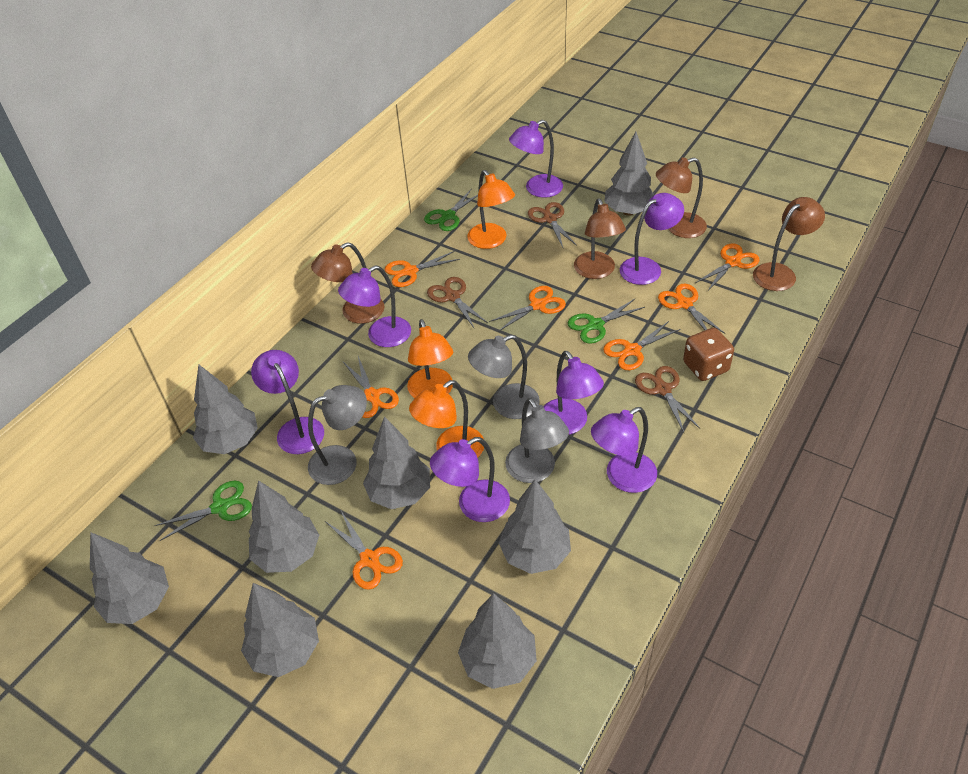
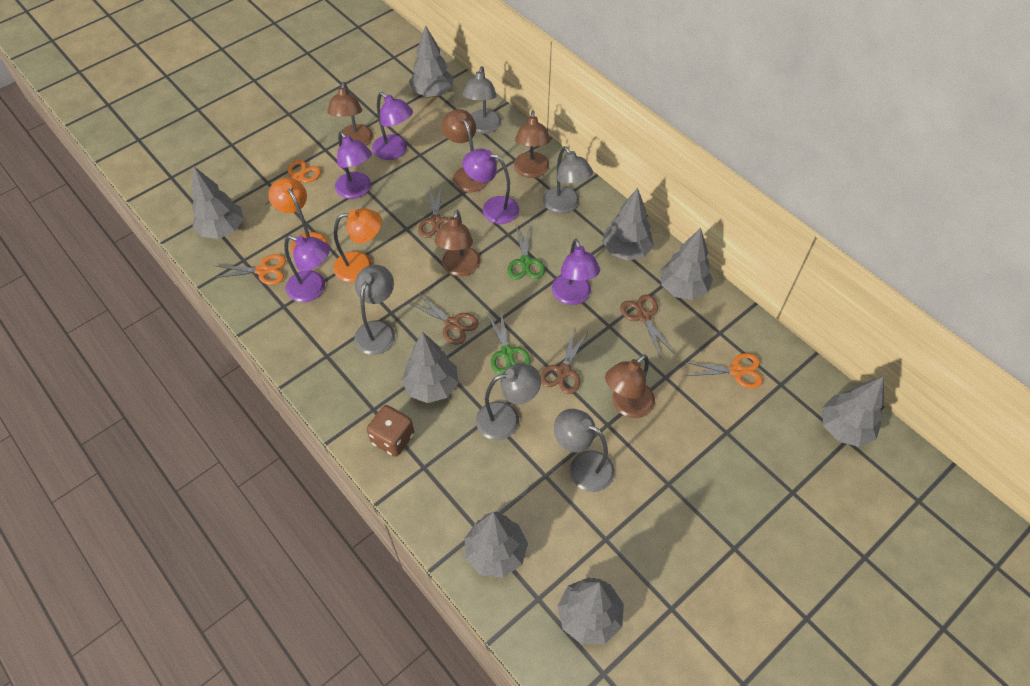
brown lamp: [311,242,385,324] [574,199,626,279] [656,157,707,238] [753,197,825,291] = 4 -> [327,82,373,146] [434,210,480,276] [442,109,488,192] [514,110,551,178] [605,354,655,418] = 5
brown scissors: [427,277,488,328] [528,202,577,248] [635,366,700,432] = 3 -> [409,294,479,345] [418,185,449,238] [540,327,587,394] [620,295,674,358] = 4
green scissors: [154,481,252,541] [424,188,478,231] [568,299,645,344] = 3 -> [487,311,531,374] [507,224,545,280] = 2
grey lamp: [308,385,367,485] [468,335,540,419] [505,398,569,483] = 3 -> [354,265,395,355] [463,66,501,134] [476,364,541,440] [543,146,593,214] [554,409,615,492] = 5
orange lamp: [407,319,453,398] [409,380,484,458] [467,170,515,249] = 3 -> [268,178,329,255] [333,208,382,282] = 2
orange scissors: [325,511,403,590] [343,356,399,418] [385,251,460,287] [489,286,566,332] [603,321,681,370] [658,284,725,334] [695,243,760,291] = 7 -> [213,254,286,285] [265,160,321,205] [685,353,763,388] = 3
purple lamp: [251,350,324,454] [338,266,411,347] [430,437,510,522] [509,120,563,198] [543,351,604,435] [591,407,657,493] [620,193,684,285] = 7 -> [284,235,330,302] [335,131,372,199] [372,92,413,160] [463,149,519,224] [552,239,600,305] = 5

